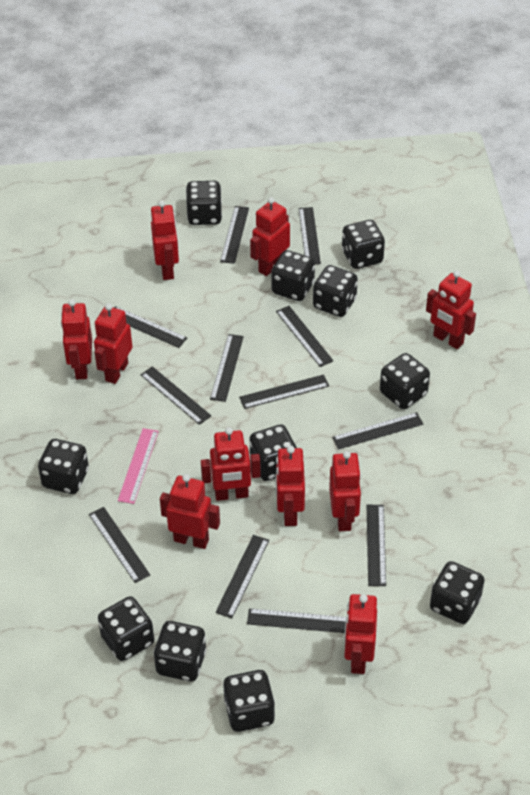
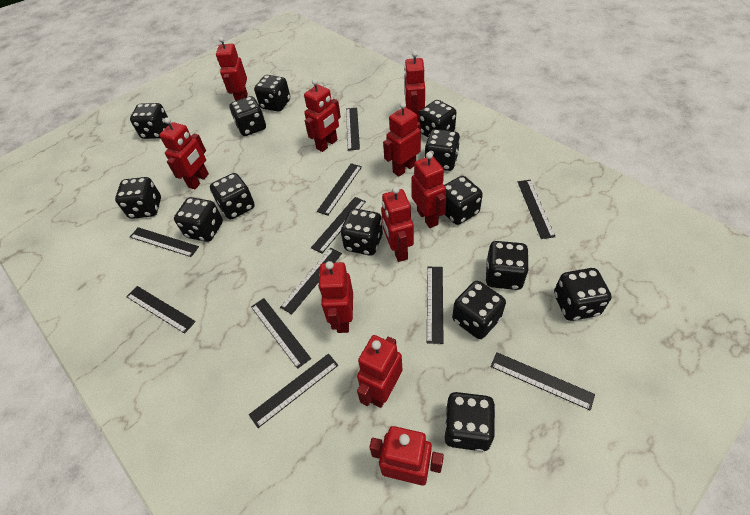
black dice: [38,439,89,494] [98,596,154,661] [154,621,207,682] [186,181,222,225] [223,670,275,732] [249,424,297,481] [271,250,315,301] [313,265,358,317] [342,220,385,269] [380,353,430,409] [430,561,485,624] = 11 -> [115,177,161,219] [130,103,168,139] [174,197,223,242] [210,173,255,219] [229,96,266,136] [254,75,290,112] [341,208,383,256] [419,100,456,137] [425,129,460,171] [444,176,483,225] [445,392,495,452] [452,281,506,339] [486,241,529,290] [554,268,612,321] = 14
black ruler: [89,507,150,583] [114,306,187,348] [141,366,211,425] [210,334,244,402] [216,535,269,618] [220,206,249,264] [239,375,329,409] [247,608,346,633] [276,306,334,367] [299,207,321,264] [332,412,423,449] [367,505,386,586] = 12 -> [126,286,196,334] [130,227,199,257] [249,353,338,428] [251,298,311,369] [280,248,342,314] [311,197,366,253] [317,163,362,216] [346,108,360,151] [427,267,444,344] [491,352,595,411] [518,180,556,239] = 11
pink ruler: [118,428,159,504] = 1 -> none = 0

